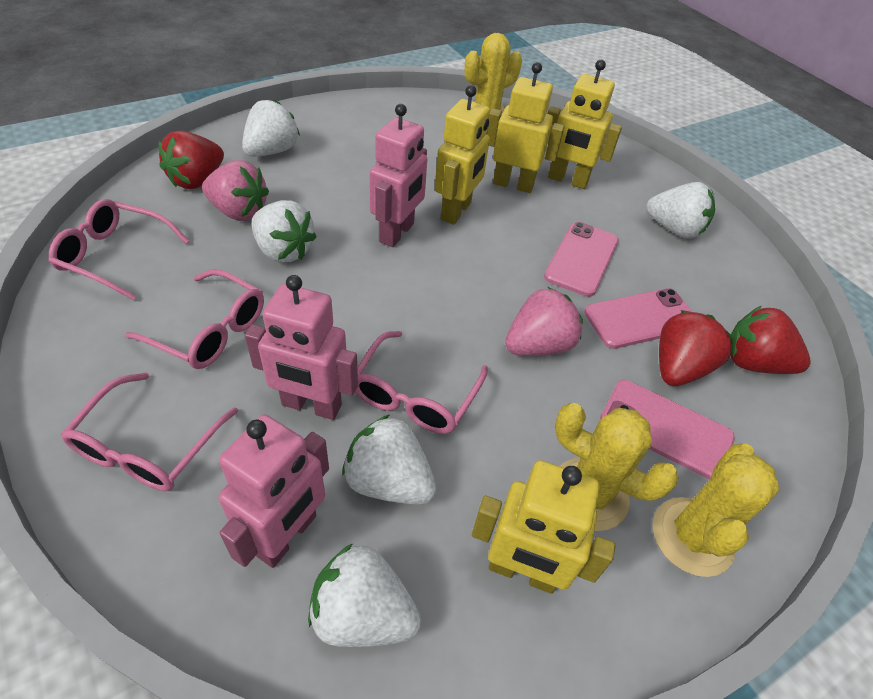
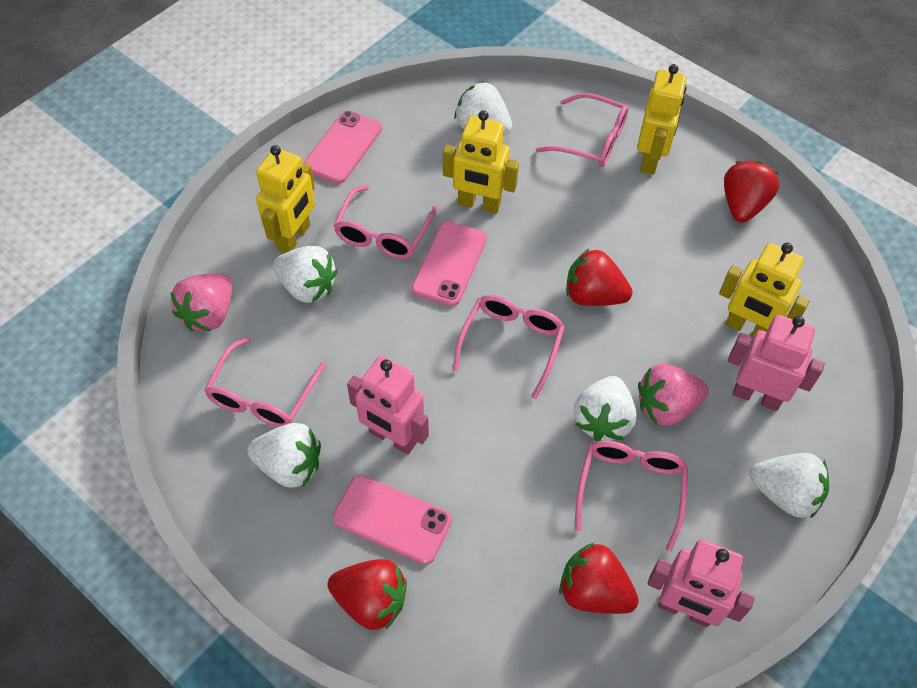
pink glasses: [49,199,189,300] [61,373,238,491] [125,269,264,369] [355,331,488,434] = 4 -> [204,337,326,427] [333,185,438,259] [453,295,565,399] [536,93,629,167] [575,440,688,552] = 5
red strawberry: [159,130,224,189] [659,310,734,386] [730,306,811,374] = 3 -> [328,559,407,630] [559,543,639,614] [566,248,633,306] [724,161,779,223] = 4
yellow cactus: [465,33,522,116] [555,403,679,531] [653,444,779,577] = 3 -> none = 0

